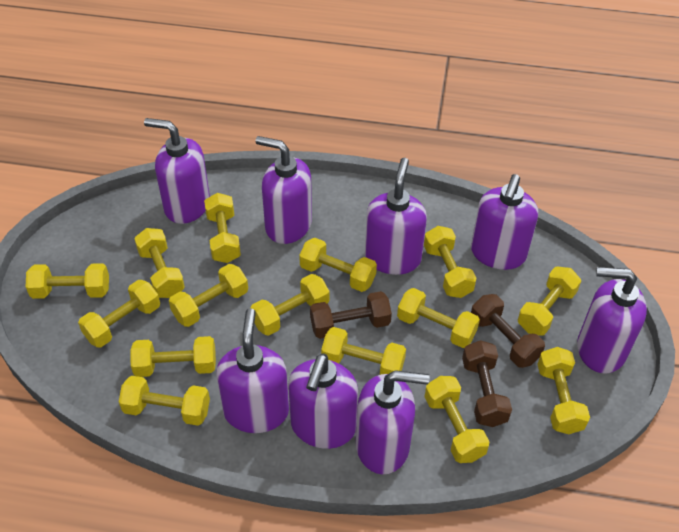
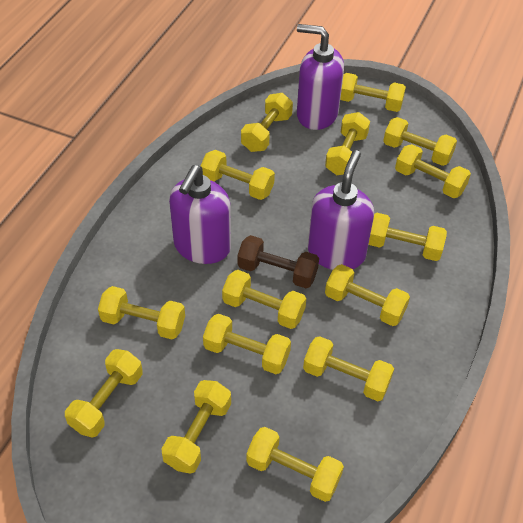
brown dumbbell: [310,291,392,339] [462,340,512,427] [471,294,545,368] = 3 -> [237,235,319,288] = 1
purple soap dispenser: [144,118,210,224] [216,308,289,433] [255,136,312,244] [288,354,358,449] [356,370,430,474] [365,158,427,275] [471,174,538,270] [577,267,647,374] = 8 -> [169,165,231,264] [297,24,344,130] [308,150,374,270] = 3

